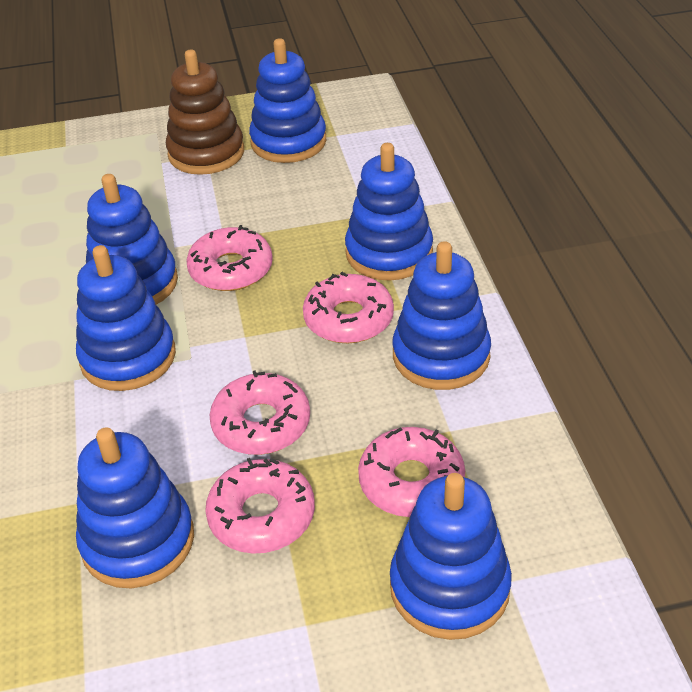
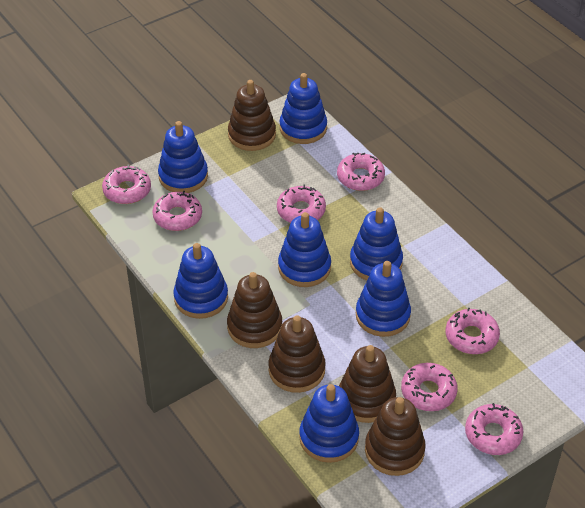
brown stacking toy: [166,50,244,175] = 1 -> [227,272,282,348] [228,80,276,151] [268,315,326,393] [339,345,396,423] [365,397,426,476] = 5
pink donut: [186,225,273,291] [205,458,315,554] [210,370,310,455] [303,272,394,343] [358,427,465,517] = 5 -> [102,165,151,204] [152,191,202,231] [277,185,326,223] [337,153,385,191] [401,363,457,411] [445,307,500,354] [465,403,523,455] = 7

